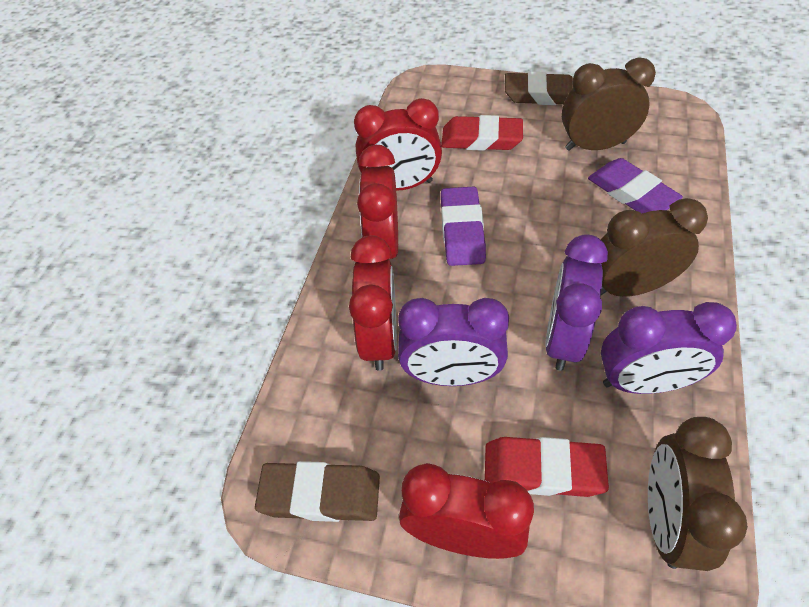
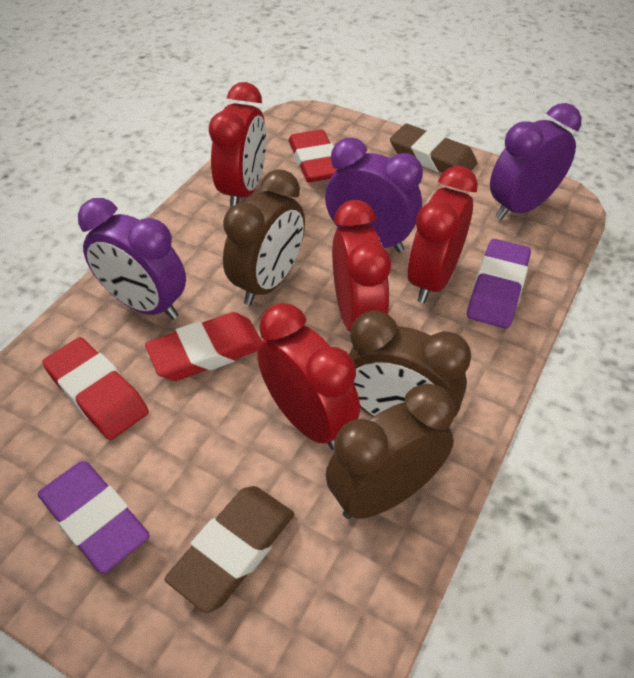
red eraser: [441,115,523,151] [485,437,609,497] = 2 -> [42,337,149,440] [145,312,262,381] [289,130,337,182] = 3

